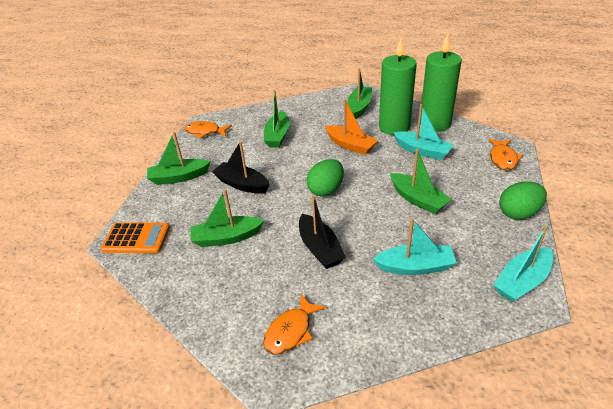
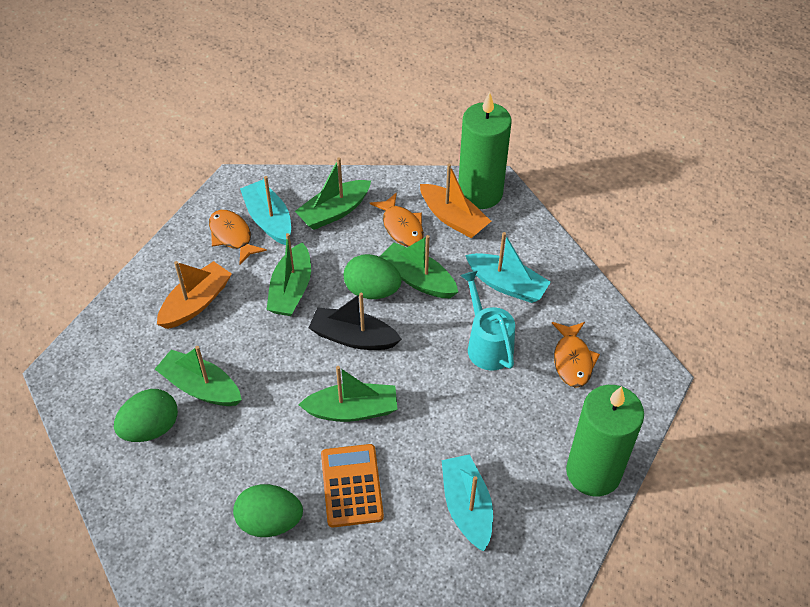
black boat: [212,141,270,194] [299,195,346,269] = 2 -> [309,292,402,350] = 1
green egg: [306,159,344,197] [499,181,547,219] = 2 -> [114,389,178,442] [233,484,303,537] [344,254,402,299] = 3
orange boat: [325,99,378,155] = 1 -> [157,261,232,329] [420,163,491,238] = 2
turquoise watering can: none = 0 -> [460,270,515,371] = 1

